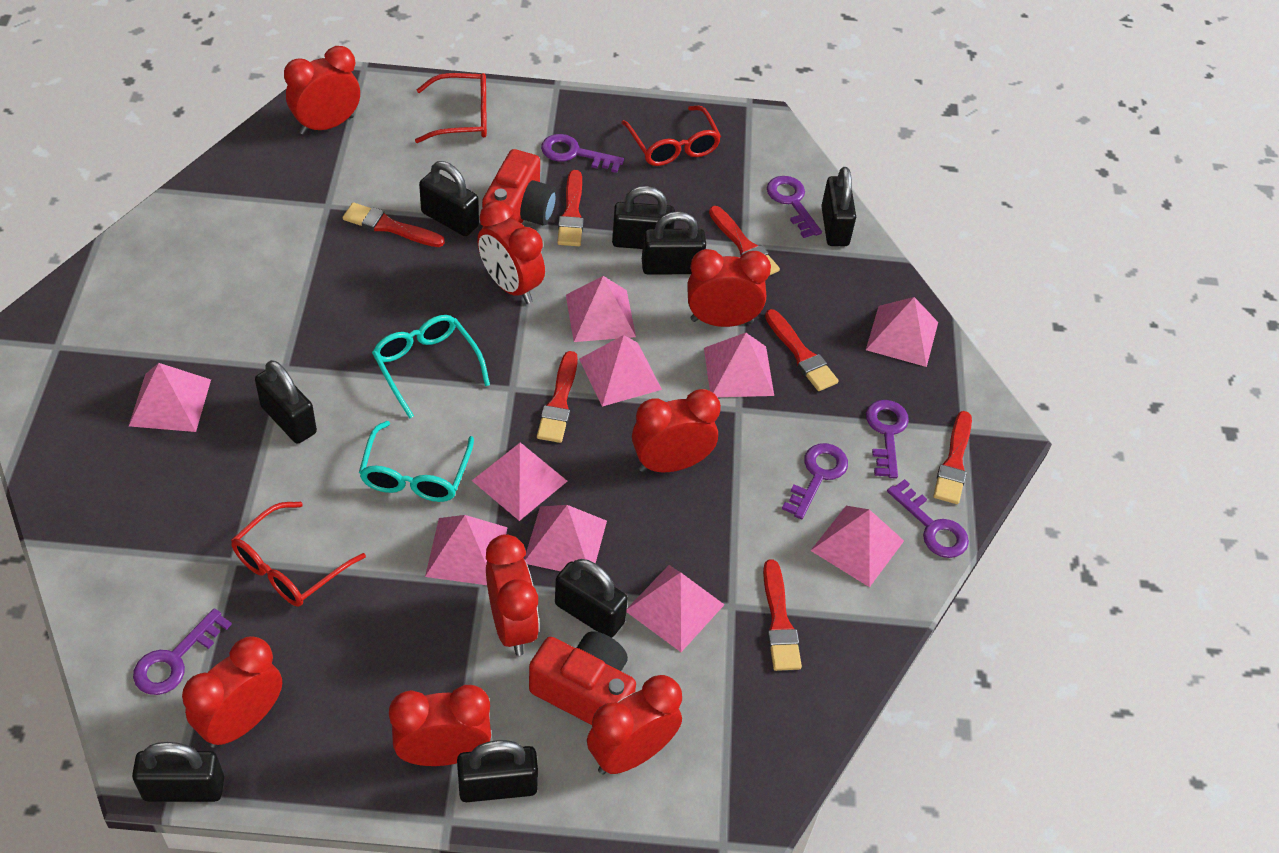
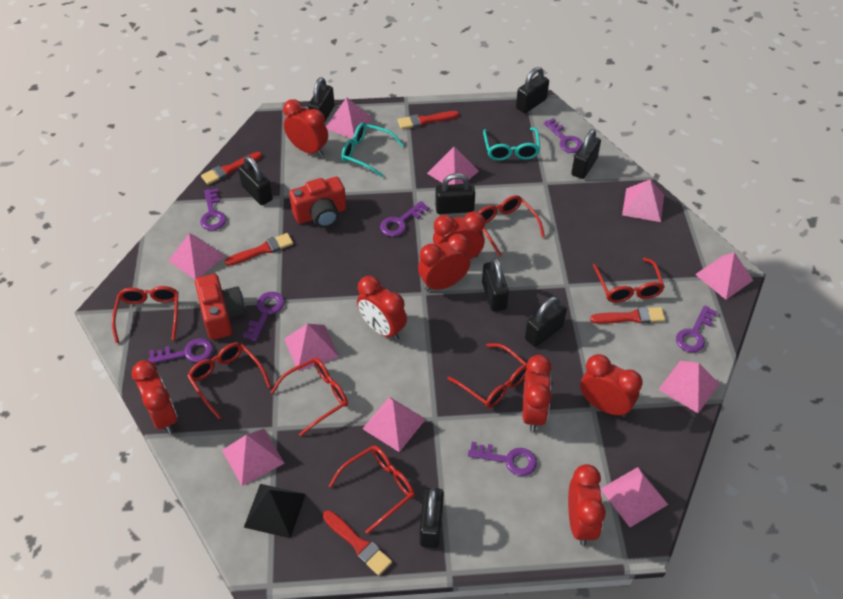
black pyramid: none = 0 -> [244,484,306,538] = 1
purple key: [133,608,232,695] [541,134,624,173] [767,176,822,238] [782,443,848,519] [866,400,909,478] [887,479,969,558] = 6 -> [148,338,213,363] [200,188,226,230] [243,292,285,341] [380,201,430,237] [468,442,537,476] [543,118,583,153] [676,305,717,352] = 7
red brush: [343,203,445,247] [537,351,578,443] [557,170,584,246] [709,206,780,276] [763,559,802,671] [765,309,839,391] [933,411,972,504] = 7 -> [201,152,262,185] [225,233,293,266] [323,510,392,576] [398,111,459,129] [590,307,665,324] = 5
red glasses: [231,502,366,607] [415,73,487,143] [621,106,721,166] = 3 -> [112,286,179,343] [187,342,271,419] [271,358,348,436] [329,446,415,534] [448,343,527,408] [479,195,545,257] [593,258,665,303] = 7

